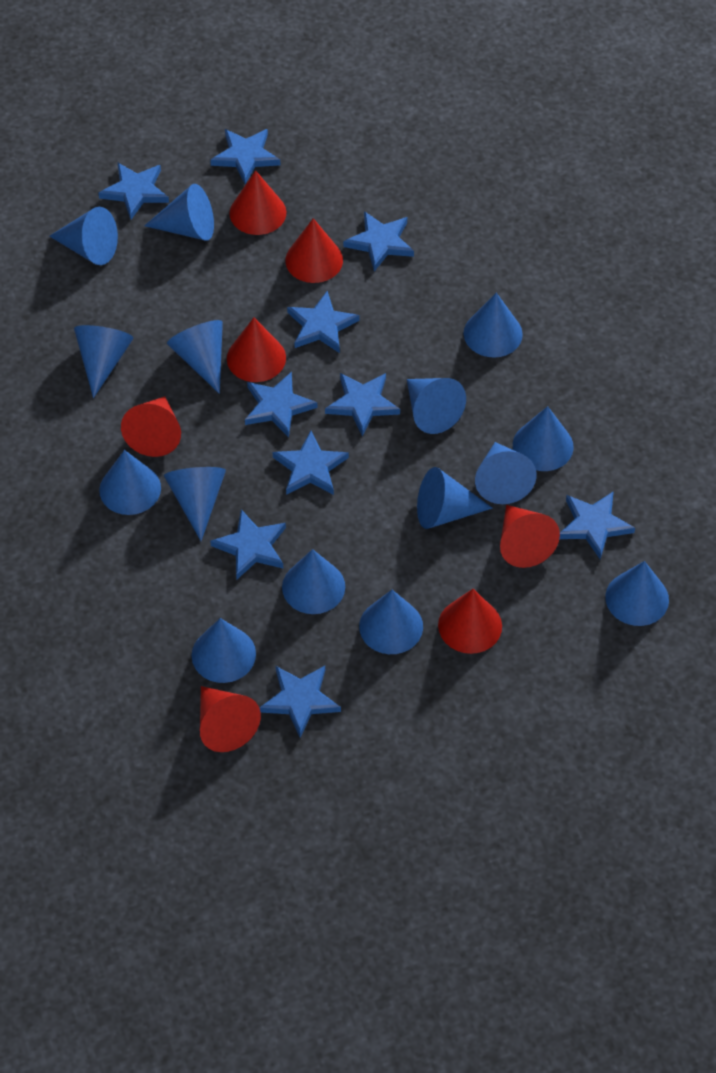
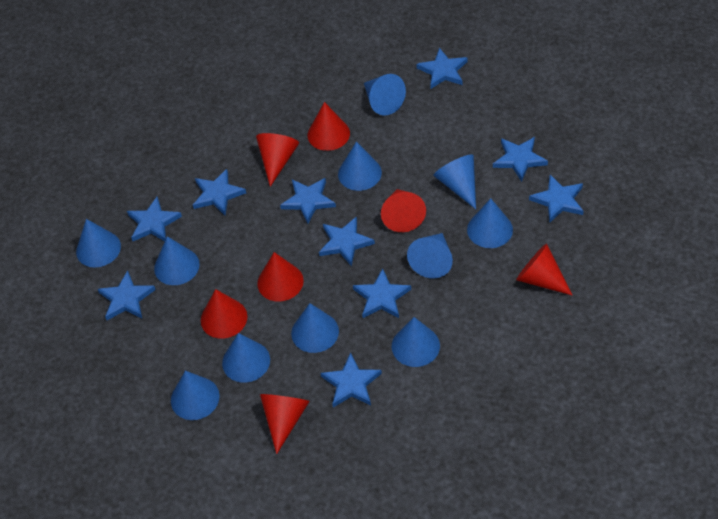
blue cone: [49,207,118,265] [74,325,133,398] [99,450,161,515] [144,184,214,241] [164,467,226,541] [167,320,223,394] [192,618,256,683] [282,549,345,614] [359,590,423,654] [407,378,466,434] [417,467,493,529] [464,293,523,358] [475,442,537,504] [513,406,574,471] [605,561,669,626] = 15 -> [76,219,121,268] [154,236,200,285] [171,371,220,420] [222,333,270,383] [291,303,339,353] [338,141,382,191] [364,74,406,116] [392,317,440,367] [407,233,453,278] [434,154,476,209] [467,198,513,248] = 11

